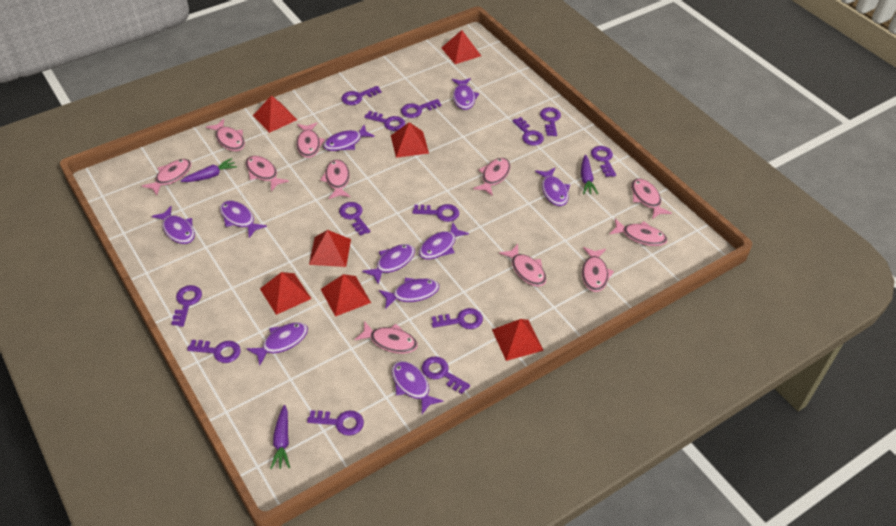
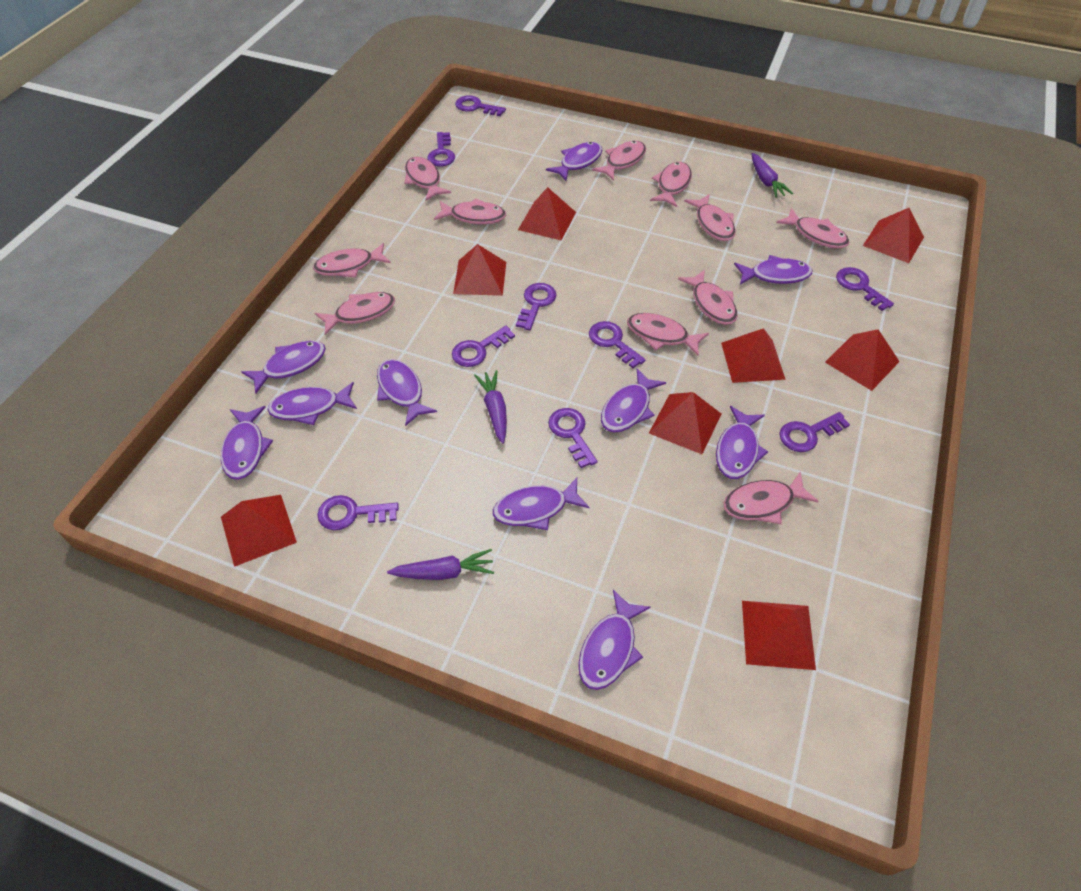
purple key: [171,285,202,327] [187,340,241,363] [307,410,364,436] [339,202,370,236] [342,86,382,105] [364,111,405,131] [401,99,442,118] [412,204,459,222] [422,357,470,394] [432,308,483,329] [512,117,544,146] [540,107,561,136] [591,146,616,177] = 13 -> [317,495,399,530] [427,132,455,167] [452,326,515,367] [455,95,506,116] [516,283,556,330] [548,408,598,468] [589,321,646,368] [779,412,850,452] [836,267,894,311] = 9
red pyramid: [253,95,297,133] [260,272,311,315] [309,230,351,267] [321,274,371,317] [391,122,429,158] [441,30,481,64] [492,319,544,361] = 7 -> [221,495,297,567] [453,244,506,296] [518,187,576,240] [649,392,721,454] [721,328,786,383] [742,601,816,670] [825,329,900,391] [863,208,924,263] = 8

